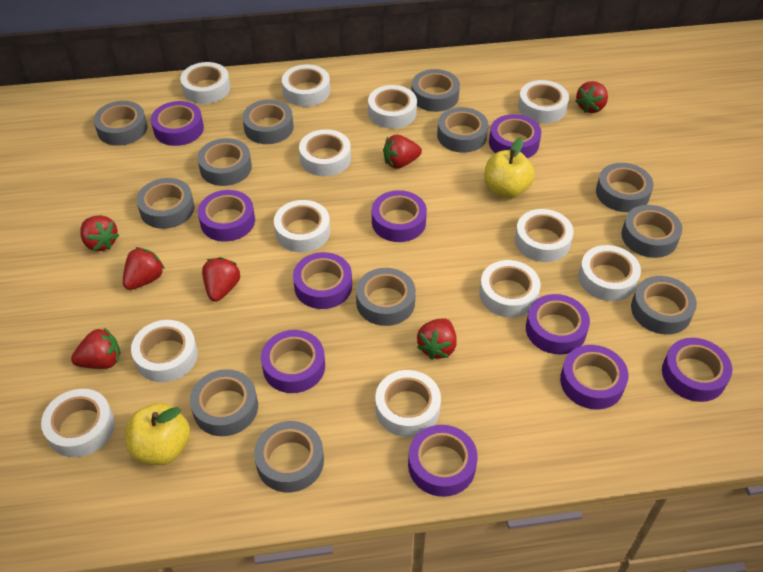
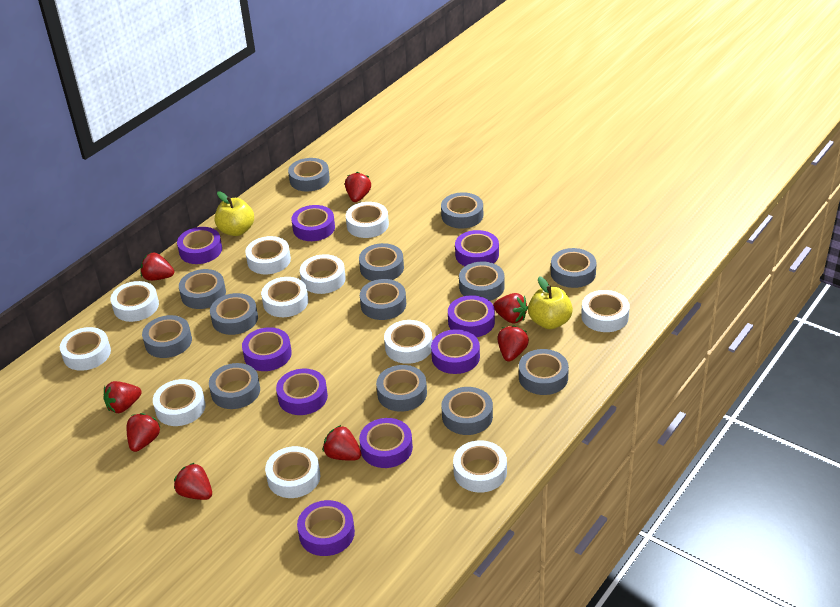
grey tape: [93,101,148,146] [136,178,194,229] [190,369,258,436] [197,138,252,186] [242,100,294,144] [254,421,324,492] [356,268,416,326] [411,69,460,112] [437,107,488,153] [596,163,654,212] [622,205,682,258] [631,276,697,335] = 12 -> [142,315,192,358] [179,269,226,309] [209,363,260,409] [210,293,258,335] [288,158,330,191] [359,243,404,281] [360,279,406,320] [376,365,427,412] [441,192,483,229] [442,387,493,435] [459,262,505,301] [519,349,569,395] [551,248,597,288] = 13
purple tape: [151,101,204,146] [198,190,255,242] [261,330,325,393] [293,252,352,309] [372,190,427,242] [408,425,478,497] [489,114,541,158] [526,294,590,355] [560,345,628,409] [662,338,732,402] = 10 -> [177,227,222,264] [242,327,292,371] [276,369,328,415] [292,205,335,241] [297,500,355,556] [359,418,413,468] [431,329,480,374] [448,295,495,337] [455,230,499,266] = 9
red strawberry: [71,328,120,369] [80,215,119,251] [123,247,165,290] [202,257,240,302] [383,134,422,169] [417,318,457,360] [575,81,608,113] = 7 -> [103,381,142,413] [126,413,160,452] [141,252,174,281] [174,463,212,500] [323,425,361,461] [345,172,371,202] [493,293,528,324] [497,325,529,362] = 8
white tape: [41,389,115,457] [131,320,198,382] [180,62,230,104] [274,200,330,252] [282,65,330,107] [299,129,351,176] [368,85,417,129] [375,370,441,437] [479,260,541,317] [515,209,574,262] [518,80,569,123] [579,245,641,301] = 12 -> [60,327,111,371] [111,281,159,322] [153,379,206,426] [245,236,291,274] [261,277,308,317] [265,446,320,498] [300,254,346,294] [346,202,389,238] [384,320,432,364] [453,440,507,493] [581,290,630,332] = 11

